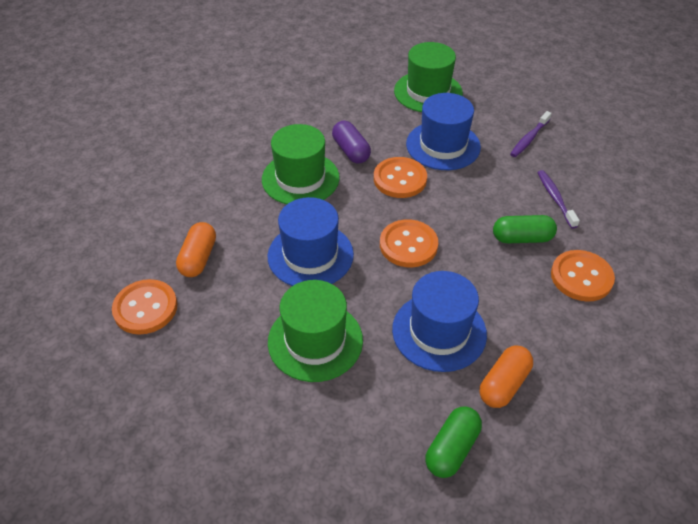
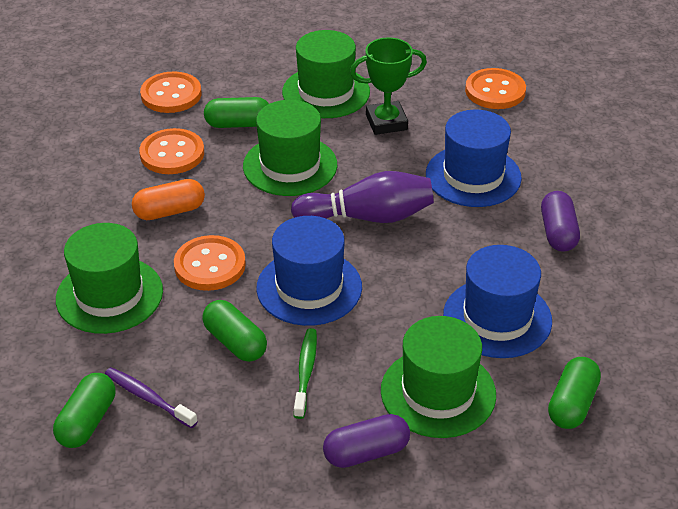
green capsule: [425,407,482,478] [493,215,557,243] = 2 -> [53,373,115,448] [202,300,267,362] [204,97,269,128] [548,357,601,429] = 4
green hat: [262,124,340,204] [268,280,363,382] [394,42,463,112] = 3 -> [56,223,163,334] [243,100,337,196] [282,30,370,118] [381,316,496,438] = 4
green toothbrush: none = 0 -> [294,328,317,419] = 1
green trophy: none = 0 -> [350,37,427,135] = 1
orange capsule: [176,222,216,277] [480,345,533,408] = 2 -> [132,179,205,220] = 1
purple bowling pin: none = 0 -> [291,171,434,223] = 1
purple capsule: [332,121,371,164] = 1 -> [323,414,410,468] [541,191,580,252] = 2
purple toothbrush: [510,111,552,157] [537,170,580,229] = 2 -> [105,367,198,429] = 1

